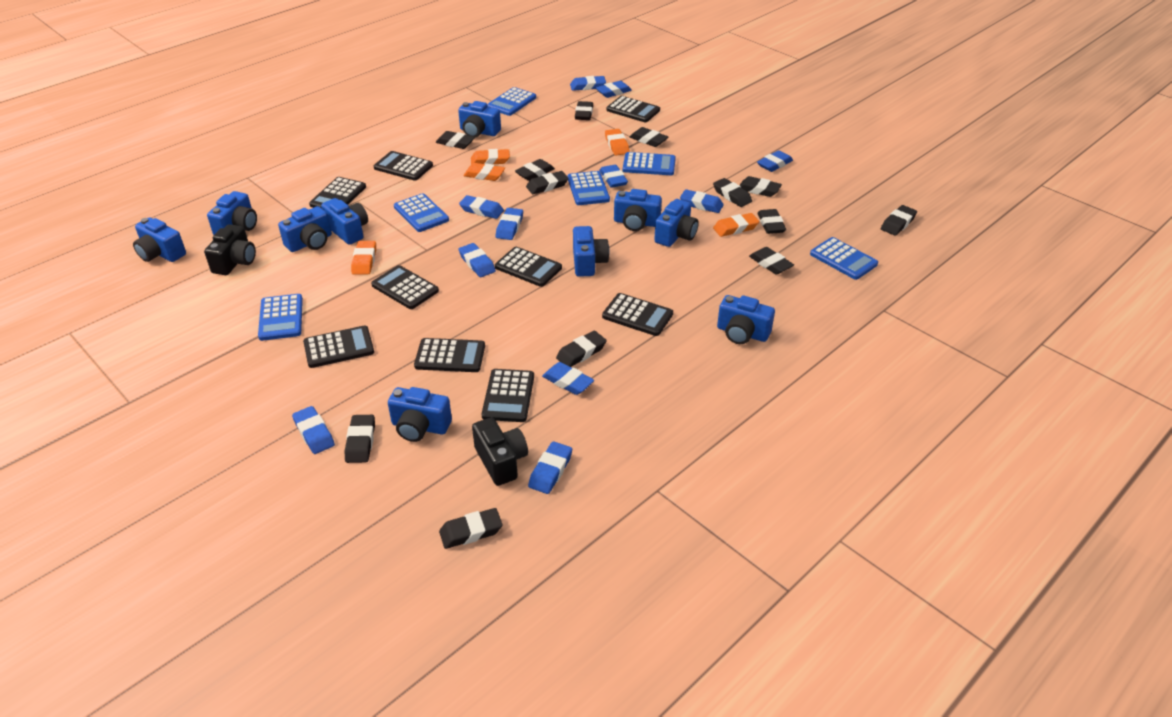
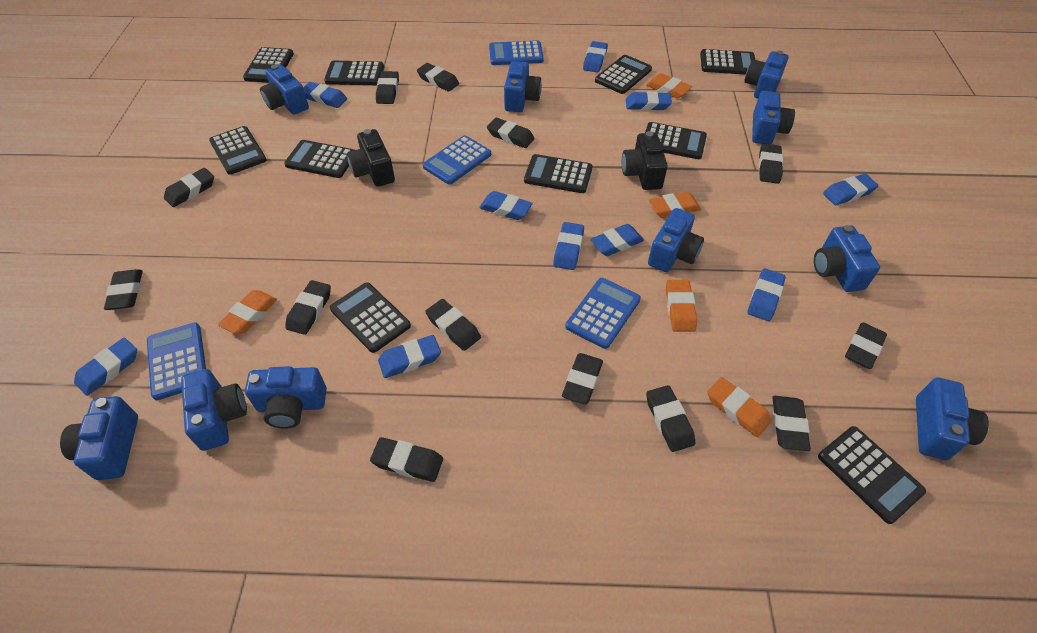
black calculator: [303,325,374,368] [309,177,366,208] [371,265,439,309] [374,151,433,181] [414,338,485,372] [481,369,534,422] [495,247,562,287] [602,293,673,336] [606,96,660,122] = 9 -> [209,126,267,175] [243,47,294,83] [284,140,354,178] [324,61,384,85] [330,282,411,353] [524,154,593,193] [595,55,652,94] [645,122,707,159] [700,49,755,75] [818,426,926,524] = 10
blue calculator: [258,294,303,341] [394,193,449,232] [487,87,536,116] [567,171,610,205] [623,152,676,175] [810,237,878,280] = 6 -> [147,322,206,400] [423,135,491,185] [489,41,544,65] [565,278,641,349] = 4
blue eraser: [292,406,335,454] [459,195,504,219] [459,243,496,277] [496,208,523,240] [528,441,572,494] [542,362,594,395] [570,76,606,91] [596,81,632,98] [599,165,628,188] [680,189,724,213] [757,150,793,172] = 11 -> [74,338,137,396] [303,82,347,108] [378,335,441,378] [479,191,533,220] [553,222,584,270] [583,41,608,72] [590,224,644,256] [626,91,672,111] [747,268,786,321] [823,174,878,205] = 10

